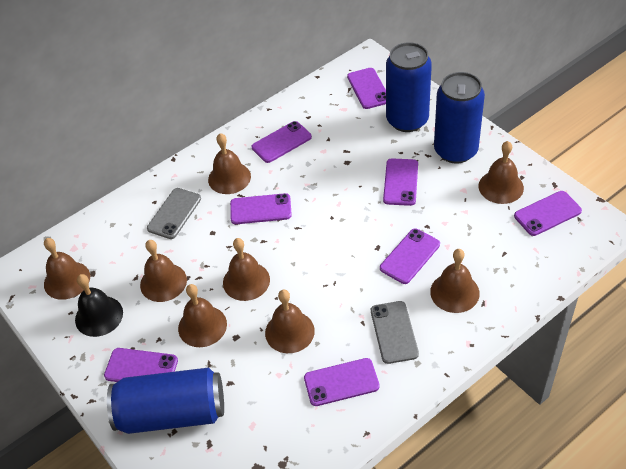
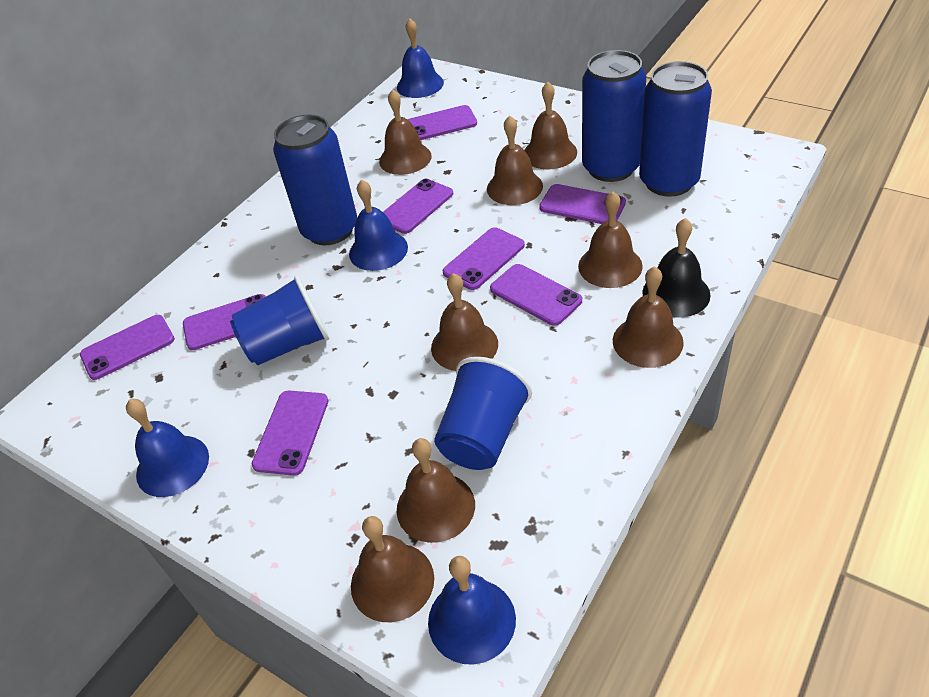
blue bell: none = 0 -> [126,399,209,497] [349,179,408,271] [397,18,444,98] [428,556,516,665] = 4
blue cup: none = 0 -> [230,275,329,365] [434,357,532,470] = 2
grey phone: [147,188,201,239] [371,301,419,364] = 2 -> none = 0

